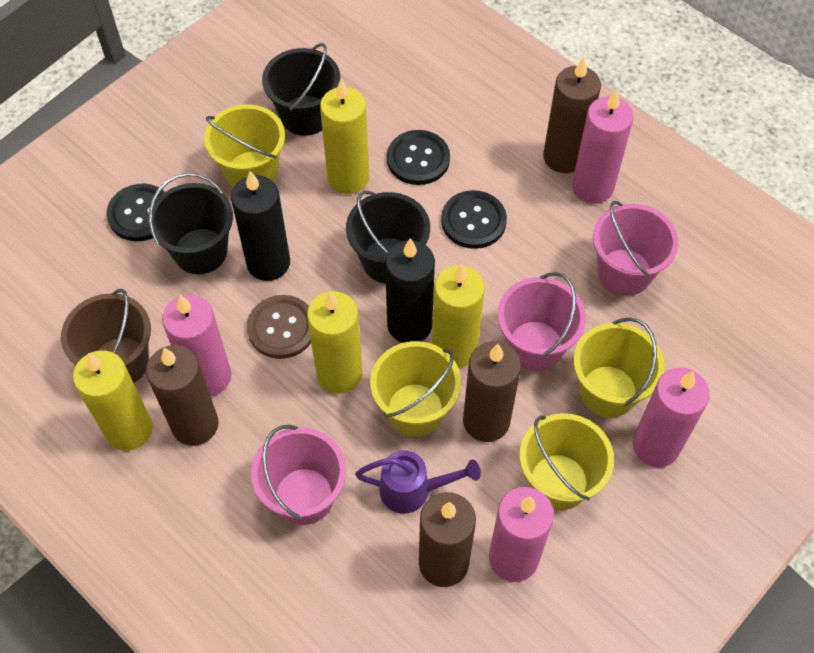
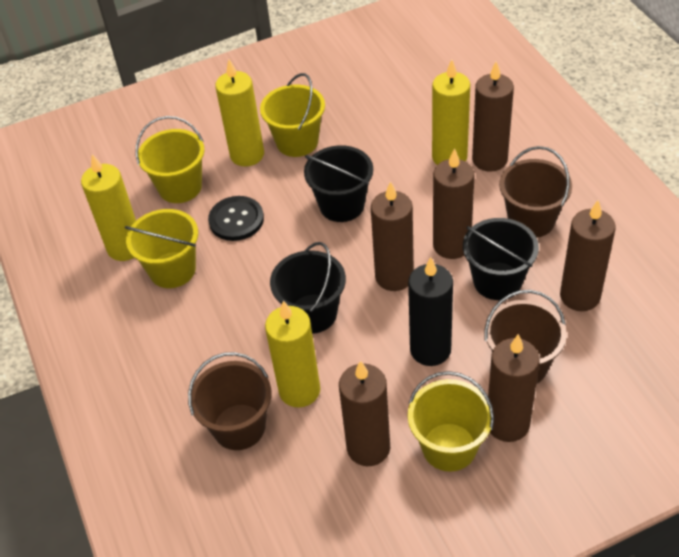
black button: [106,184,165,241] [387,130,450,185] [441,190,507,249] = 3 -> [208,196,264,241] = 1
black candle: [231,171,290,281] [385,238,435,343] = 2 -> [408,257,453,366] = 1
brown bucket: [61,289,151,383] = 1 -> [188,352,272,450] [484,290,567,384] [499,146,572,238] = 3
brown button: [247,295,311,359] = 1 -> none = 0
brown candle: [146,345,219,446] [419,492,476,587] [463,341,521,442] [543,57,601,173] = 4 -> [339,360,390,466] [371,181,414,291] [433,148,475,259] [472,61,514,172] [488,334,540,442] [560,200,616,311] = 6
pink bucket: [251,425,346,525] [497,272,586,371] [593,201,678,296] = 3 -> none = 0
pink candle: [162,295,231,396] [489,487,554,582] [572,89,634,204] [633,368,710,467] = 4 -> none = 0
purple watering can: [355,450,481,514] = 1 -> none = 0

